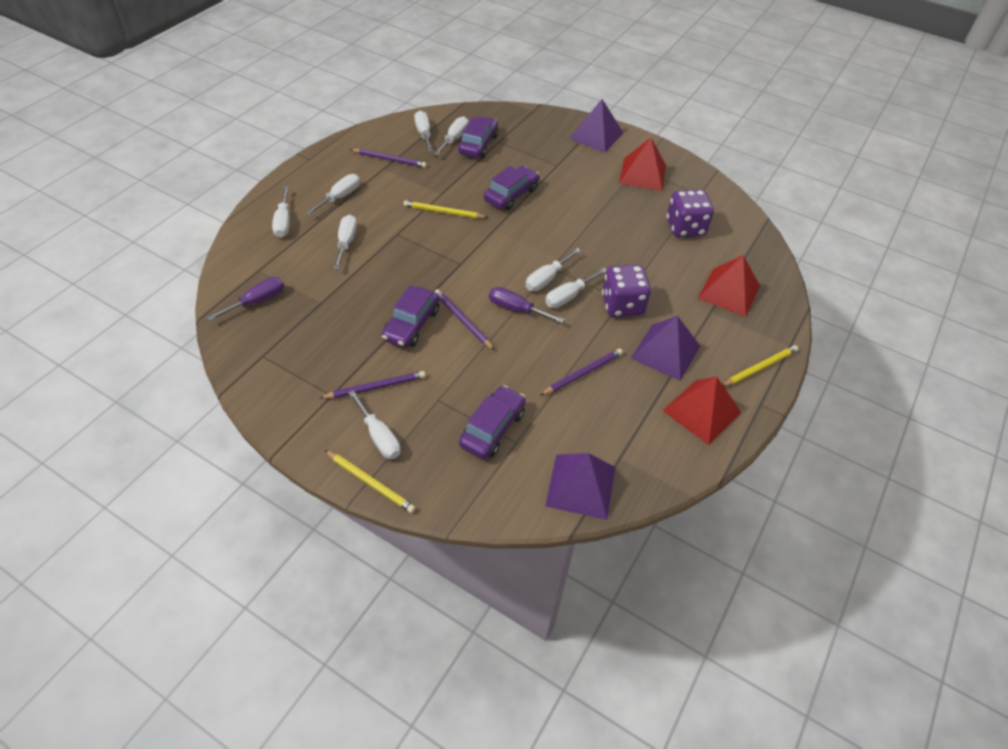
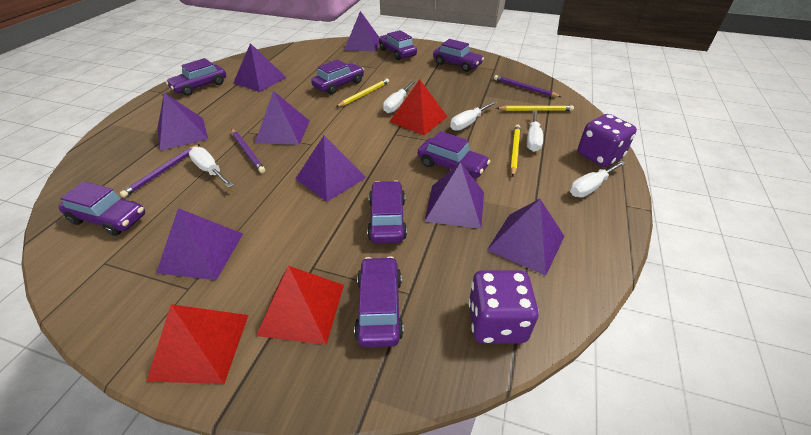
purple car: [382,285,440,348] [458,116,498,158] [459,385,526,459] [484,166,539,211] = 4 -> [58,182,145,236] [166,58,226,96] [311,60,364,94] [354,256,404,347] [367,181,407,243] [379,30,417,60] [418,131,490,178] [433,39,484,72] = 8
purple pencil: [320,371,426,399] [350,149,427,168] [434,289,494,350] [540,348,623,396] = 4 -> [120,144,200,198] [231,129,265,173] [494,75,561,97] = 3
purple pyramid: [545,453,615,520] [569,99,623,153] [631,316,700,381] = 3 -> [156,208,243,280] [157,93,208,151] [233,43,287,92] [255,91,310,145] [295,136,366,202] [344,11,379,52] [425,162,484,229] [487,199,565,276] = 8
purple screwdriver: [207,277,284,321] [489,287,565,323] = 2 -> none = 0
white screwdriver: [272,186,290,237] [306,174,360,215] [333,215,357,270] [348,390,401,459] [414,111,433,152] [434,116,469,155] [526,248,581,291] [545,268,606,308] = 8 -> [189,147,233,188] [383,81,415,113] [450,101,497,131] [527,110,543,152] [570,161,626,197] = 5

